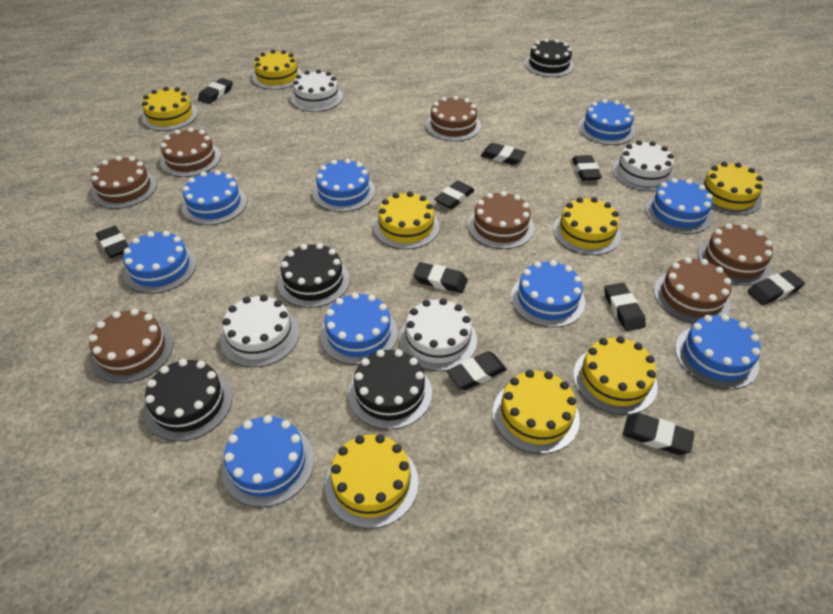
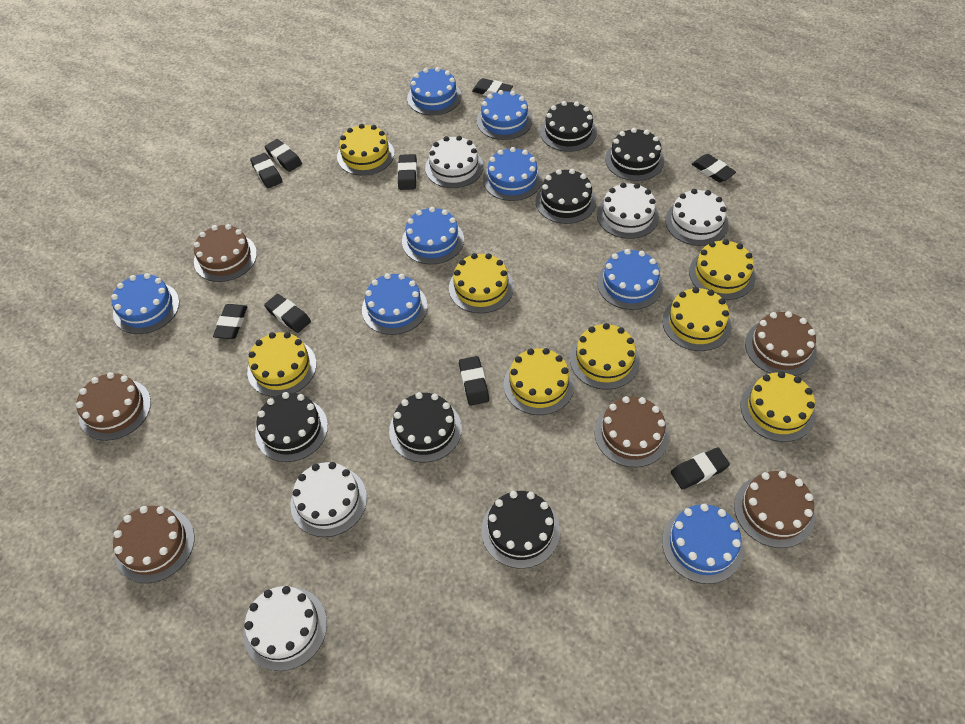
black cake: [145,359,232,441] [277,243,350,308] [348,349,432,430] [525,38,574,77] = 4 -> [255,392,328,462] [389,392,462,463] [481,491,560,569] [536,169,596,224] [540,101,597,152] [605,128,664,181] = 6
black eraser: [96,226,129,258] [198,78,233,104] [413,262,468,293] [434,181,475,209] [447,351,507,390] [481,143,526,165] [572,155,602,181] [604,283,646,331] [623,413,694,455] [747,270,805,305] = 10 -> [213,304,247,339] [250,153,283,188] [264,139,302,172] [264,294,311,333] [398,154,417,190] [459,356,489,406] [472,78,513,96] [671,447,730,490] [692,154,736,183] = 9
blue cake: [123,231,197,294] [182,170,247,225] [221,415,314,507] [312,159,375,212] [320,293,398,365] [511,260,585,328] [578,99,635,145] [645,178,713,234] [675,314,761,389] = 9 -> [111,273,179,334] [362,273,428,335] [402,207,464,265] [407,67,462,116] [477,90,533,140] [483,147,542,201] [597,249,663,310] [662,504,744,584] = 8
brown cake: [89,309,174,383] [91,156,157,209] [160,127,221,177] [426,96,481,141] [468,191,534,249] [654,257,732,324] [698,223,773,285] = 7 -> [76,372,151,441] [113,506,194,583] [194,224,257,282] [595,396,669,467] [734,471,815,548] [745,311,817,376] = 6
white cake: [220,295,299,367] [291,69,343,112] [399,298,477,371] [612,140,674,191] = 4 -> [243,586,327,671] [290,462,367,537] [425,136,483,188] [597,183,659,239] [665,189,729,246] = 5

